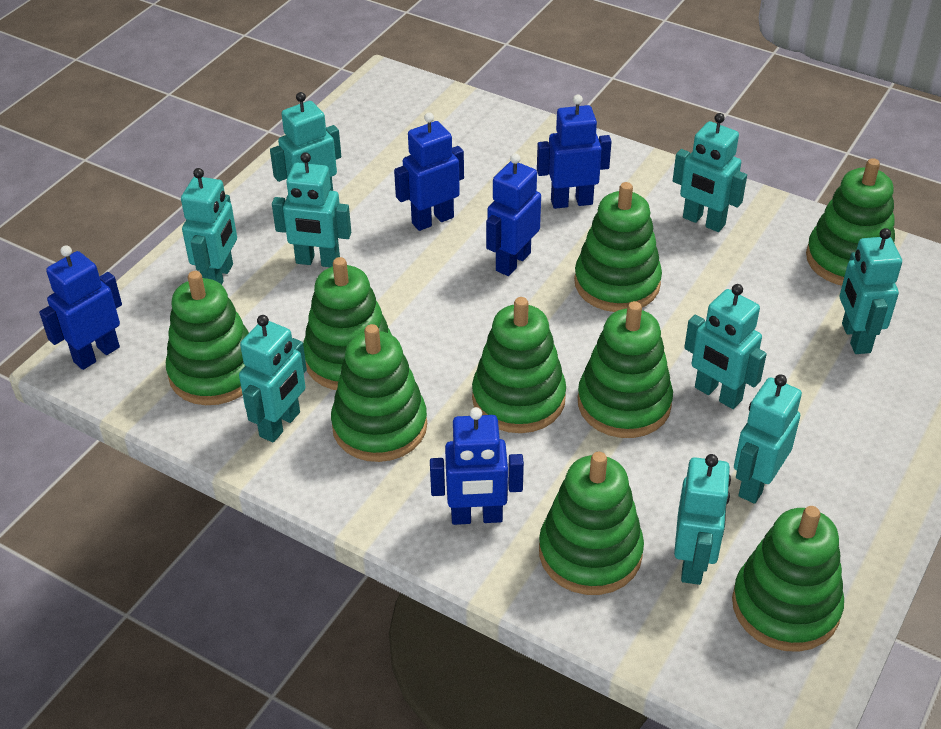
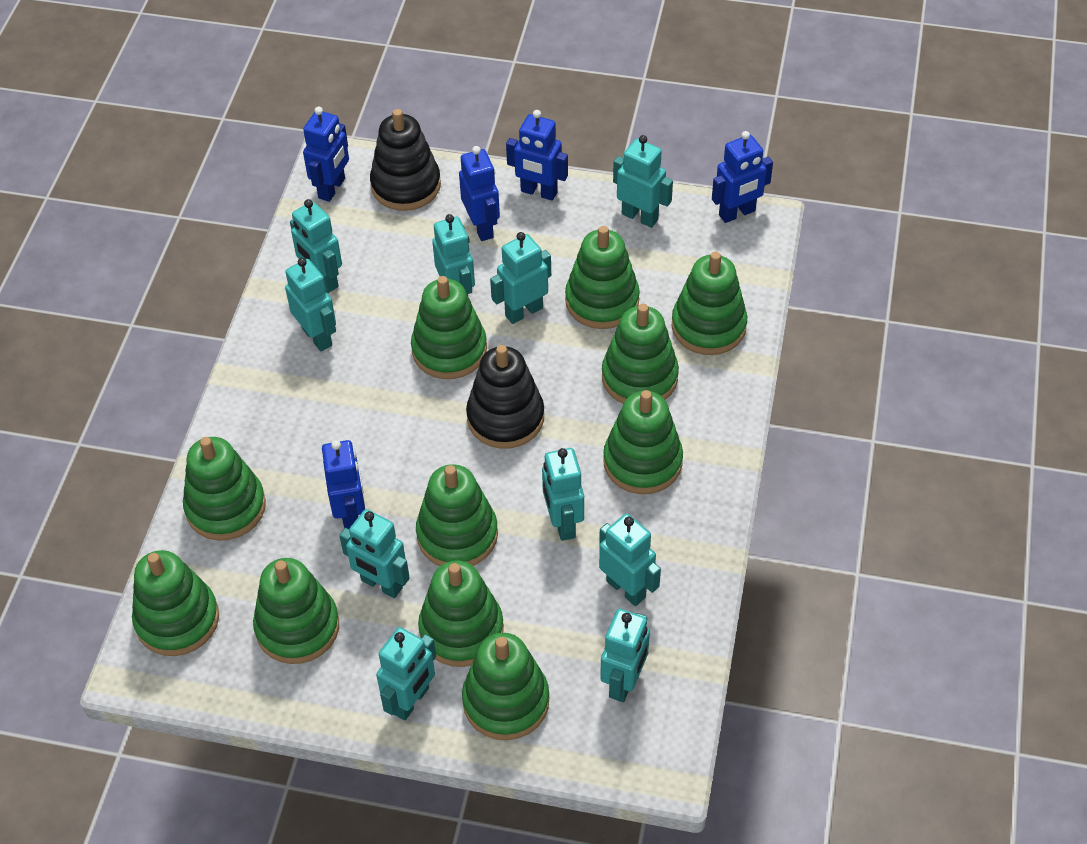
black stacking toy: none = 0 -> [370,109,441,211] [466,345,544,449] = 2
green stacking toy: [166,271,249,405] [303,257,392,390] [331,324,427,462] [472,297,566,433] [539,452,644,595] [574,182,662,312] [578,301,673,438] [732,506,844,652] [806,158,895,286] = 9 -> [132,550,219,656] [183,437,266,541] [253,558,339,664] [411,276,487,379] [416,464,498,566] [418,560,504,667] [462,633,549,740] [565,226,640,329] [602,304,679,404] [603,390,683,494] [672,252,747,355] = 11
turquoise robot: [181,168,237,285] [239,315,307,442] [270,92,341,191] [272,152,351,267] [673,113,747,232] [674,454,731,585] [684,284,767,409] [734,374,802,504] [840,228,902,354] = 9 -> [285,258,336,351] [290,199,342,293] [339,509,410,598] [376,627,436,721] [432,214,475,296] [490,232,551,324] [542,448,584,541] [599,513,661,606] [600,609,650,702] [613,135,673,228] = 10

